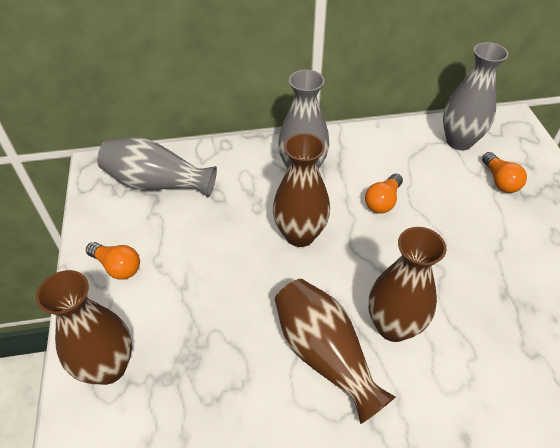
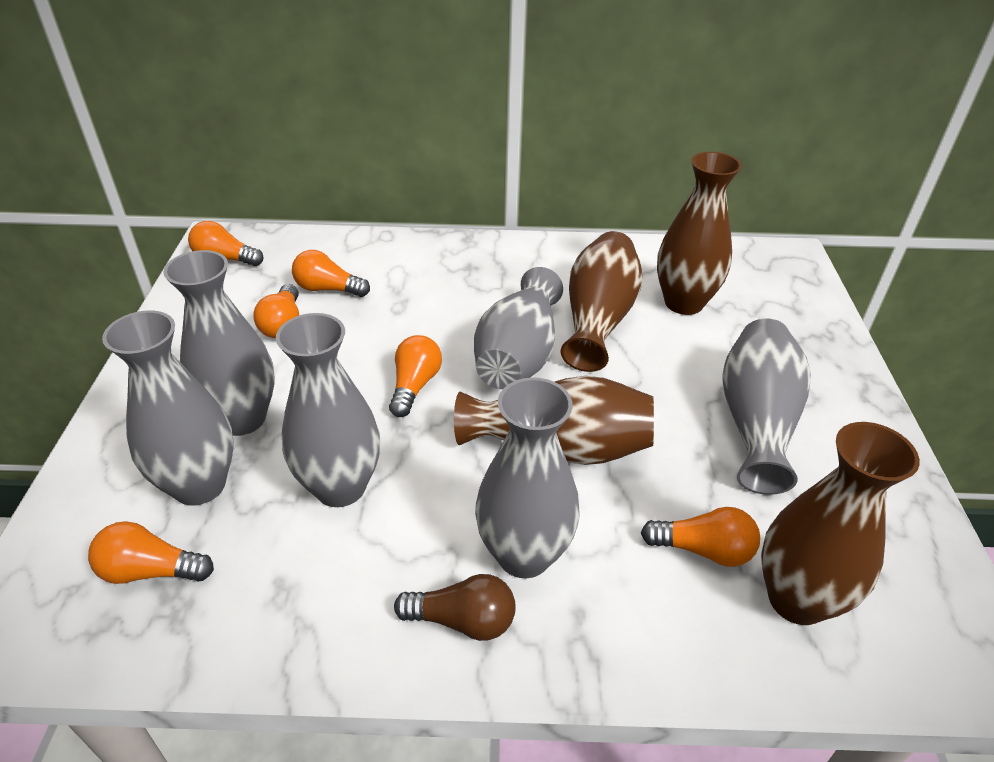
brown light bulb: none = 0 -> [394,574,516,641] = 1
grey vase: [97,137,217,197] [278,70,329,169] [443,42,509,150] = 3 -> [102,310,234,505] [163,250,275,436] [276,313,380,507] [474,267,563,389] [475,377,580,578] [722,319,811,495] = 6
orange light bulb: [86,242,140,280] [365,174,403,214] [482,152,527,193] = 3 -> [88,521,214,584] [188,221,264,266] [253,284,299,338] [292,250,370,297] [389,335,442,417] [641,507,760,567] = 6

